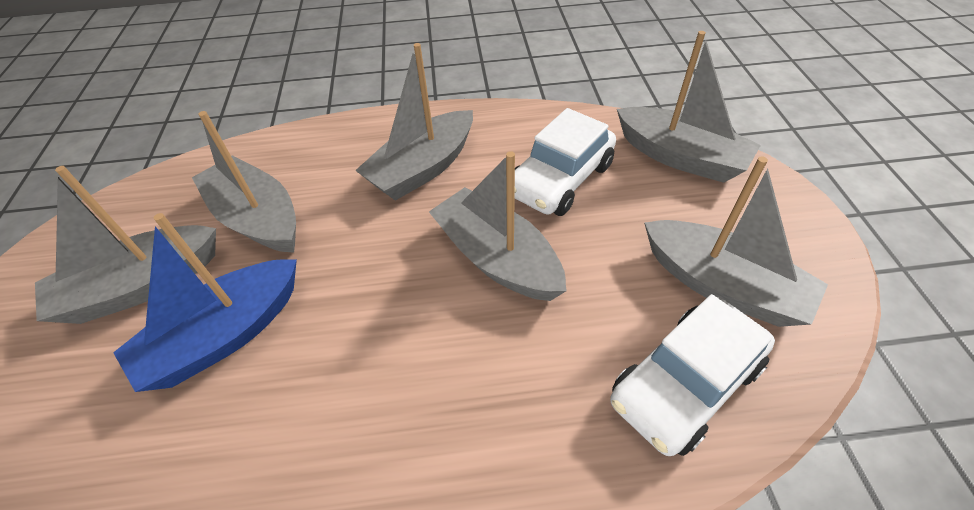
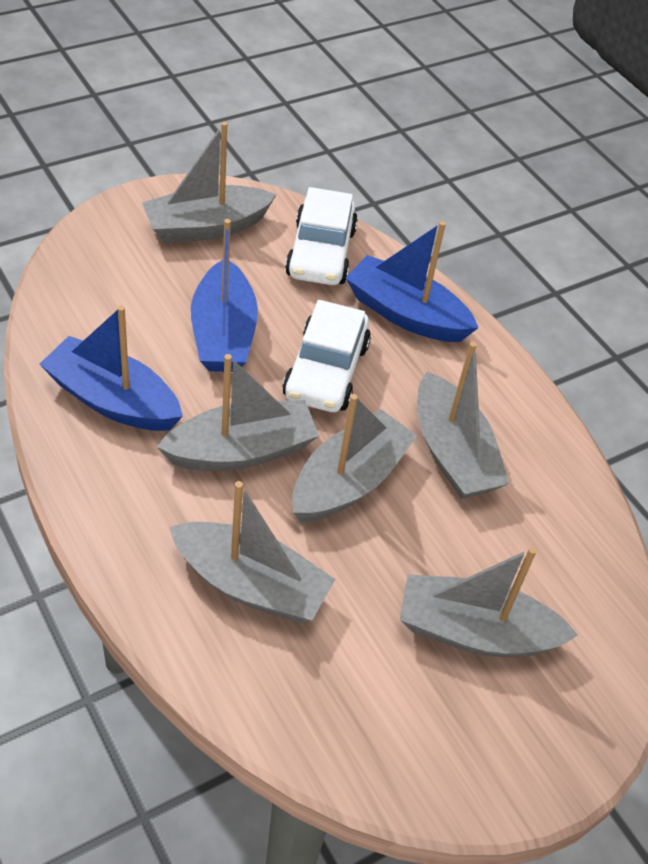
blue boat: [113,213,297,392] = 1 -> [39,305,183,431] [191,219,258,372] [345,221,479,342] = 3

